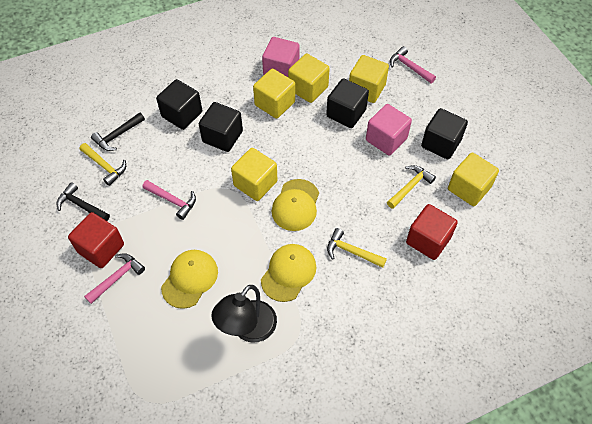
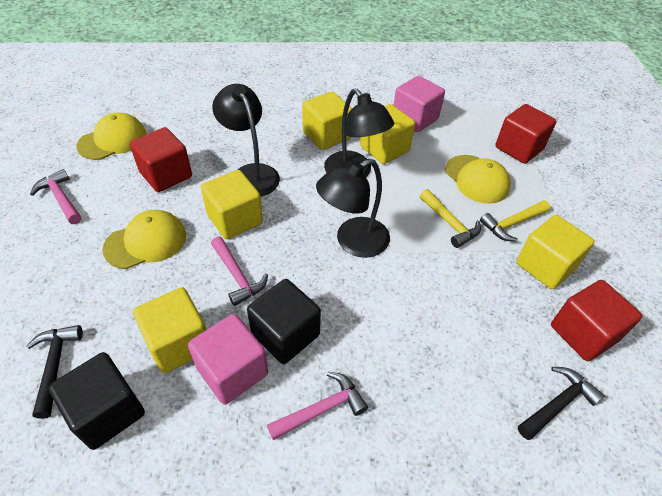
black cube: [156,79,202,130] [199,102,243,152] [326,78,369,128] [421,108,468,159] = 4 -> [48,352,145,450] [247,279,321,364] = 2
black lamp: [211,285,277,343] = 1 -> [212,84,280,197] [316,159,390,258] [324,88,394,177] = 3
red cube: [68,212,124,268] [406,204,458,260] = 2 -> [130,127,192,192] [495,104,557,164] [551,280,642,361] = 3
yellow hammer: [80,143,126,186] [327,228,387,268] [387,165,436,209] = 3 -> [420,189,481,248] [480,200,550,242] = 2

